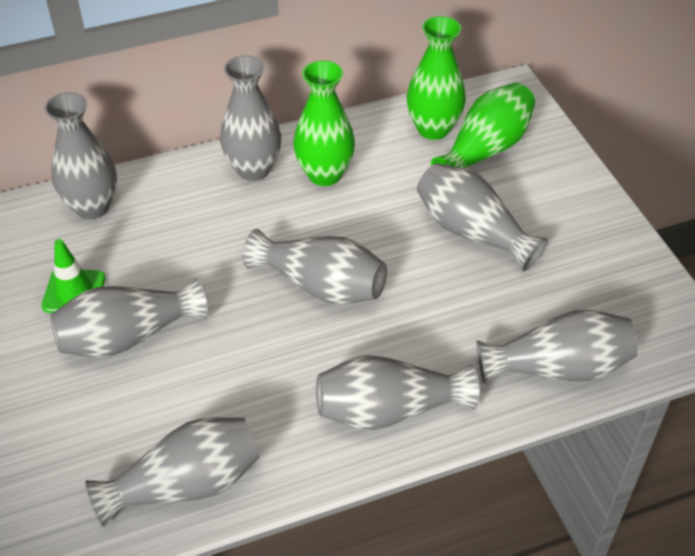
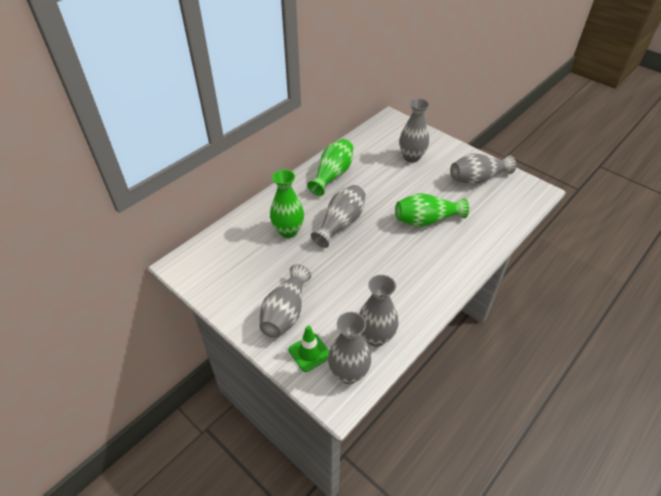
grey vase: [44,92,117,219] [50,278,208,358] [86,417,260,526] [220,55,281,181] [242,229,387,305] [316,355,480,430] [417,163,548,272] [476,310,638,384] = 8 -> [260,264,311,338] [311,185,366,248] [328,312,371,384] [359,275,398,347] [399,98,430,163] [450,153,516,185] = 6

